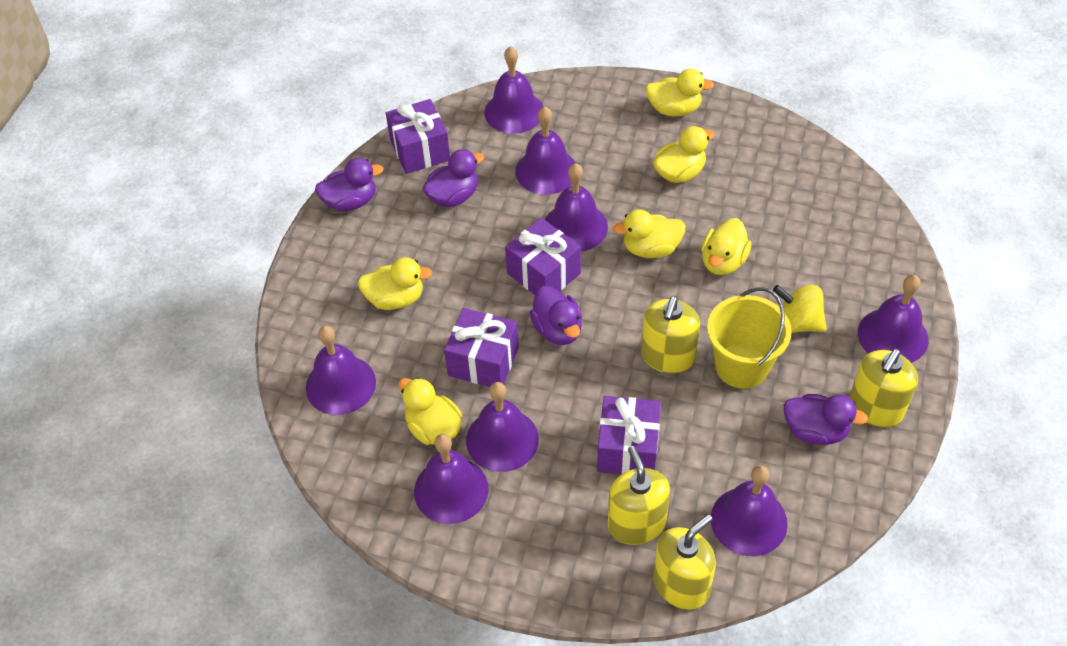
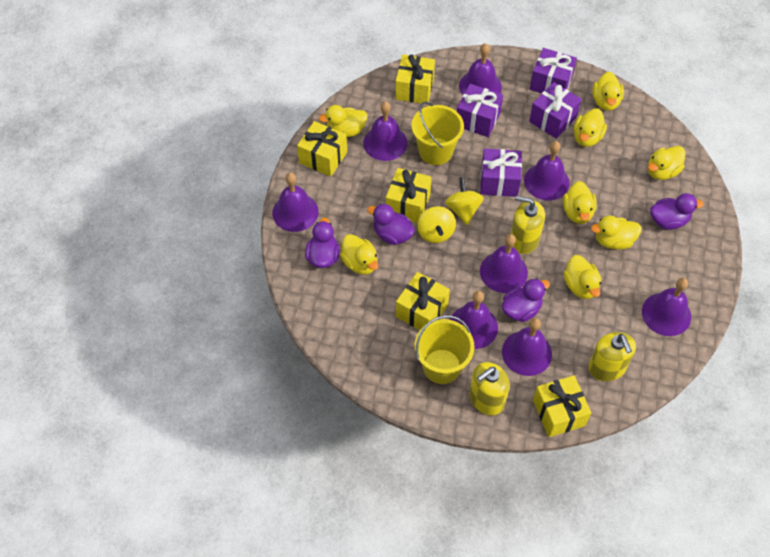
yellow bucket: [707,287,792,389] = 1 -> [411,101,464,165] [415,315,474,384] = 2
yellow duck: [358,257,432,310] [398,378,462,445] [613,209,686,258] [645,69,714,116] [653,126,715,183] [701,218,751,275] = 6 -> [319,105,367,137] [340,234,379,275] [563,181,597,224] [563,255,601,299] [574,108,607,147] [591,215,642,250] [592,72,624,111] [648,146,685,180] = 8
yellow gift: none = 0 -> [297,121,347,177] [386,168,432,223] [395,54,435,105] [396,272,450,330] [533,375,591,437] = 5
yellow soap dispenser: [608,446,670,545] [641,296,700,373] [653,514,716,610] [849,349,918,428] = 4 -> [469,362,510,415] [511,196,545,254] [588,332,636,381] = 3
yellow spinning top: [773,285,827,333] = 1 -> [417,206,456,243] [445,177,484,225] = 2

